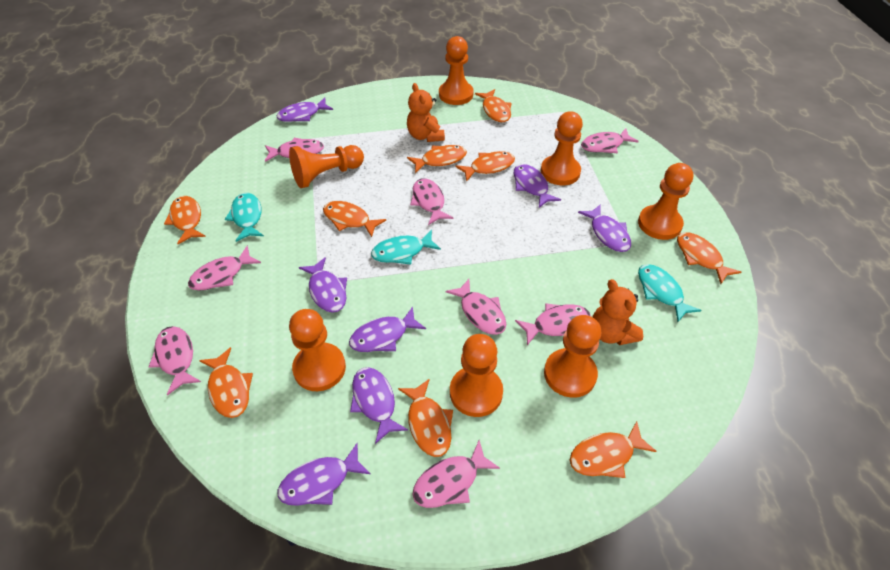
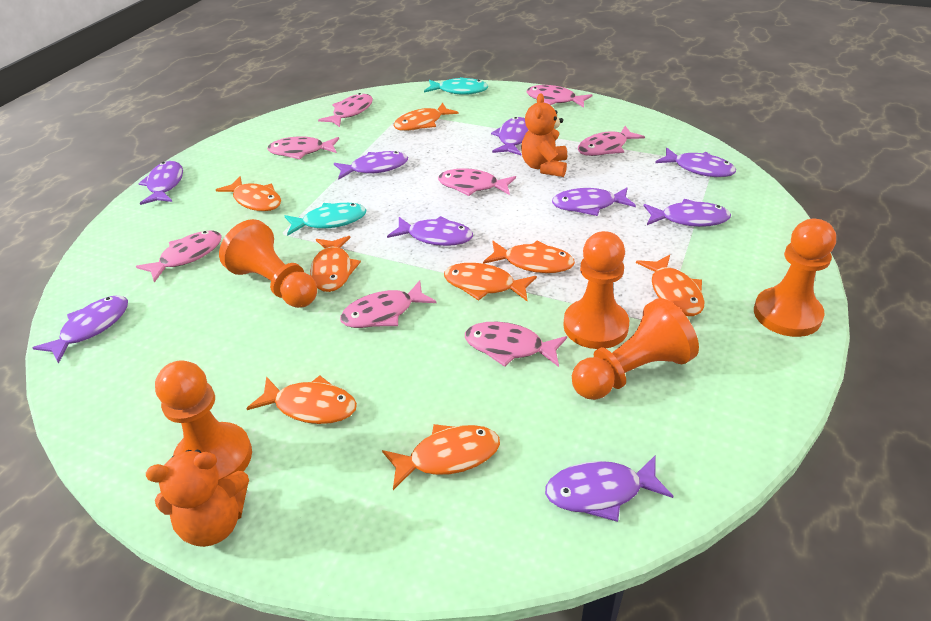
orange fish: [164,196,206,244] [199,347,253,418] [323,201,386,237] [398,378,453,457] [407,145,467,173] [455,151,515,182] [475,89,512,122] [570,421,657,478] [677,232,741,284] = 9 -> [216,176,281,211] [246,375,357,424] [310,236,361,292] [382,424,500,490] [393,103,459,131] [444,263,537,301] [483,240,575,273] [636,255,704,316] = 8
orange pawn: [289,145,364,188] [289,309,346,391] [439,36,473,105] [450,334,503,417] [541,111,583,185] [544,315,601,398] [638,163,694,240] = 7 -> [155,360,252,481] [219,219,317,308] [563,231,629,349] [572,298,699,400] [754,219,836,337] = 5
purple fish: [277,97,333,122] [278,443,371,506] [299,257,347,313] [349,306,426,352] [350,367,408,444] [514,164,561,208] [578,204,631,252] = 7 -> [33,295,128,364] [138,161,183,205] [334,151,408,180] [387,216,473,246] [491,117,529,155] [545,456,673,522] [552,187,636,216] [644,199,731,227] [655,148,736,177] = 9
turquoise fish: [225,193,264,242] [371,230,441,265] [638,264,702,322] = 3 -> [285,203,366,236] [424,77,488,95] = 2

